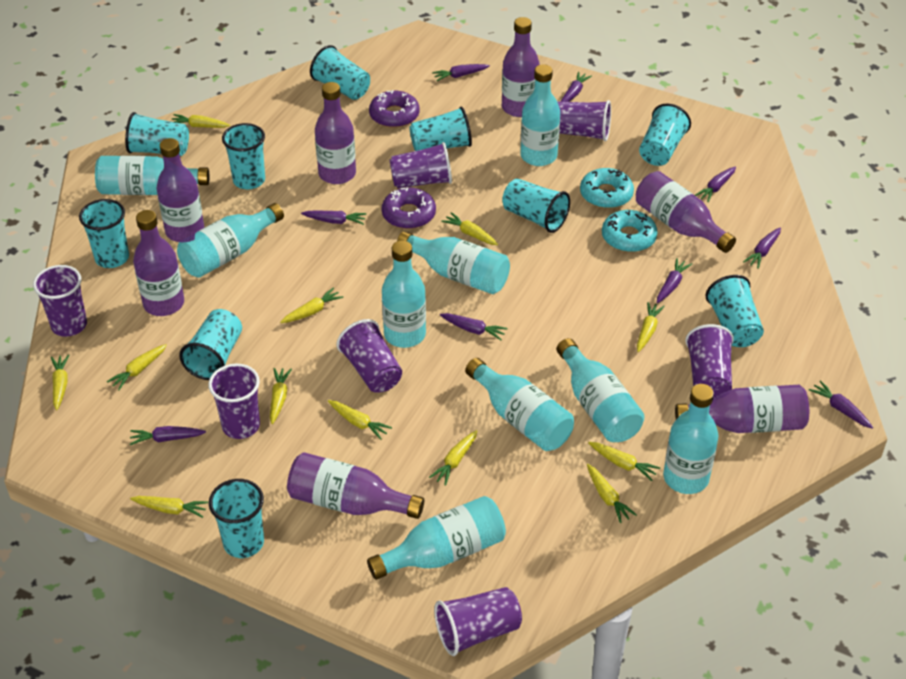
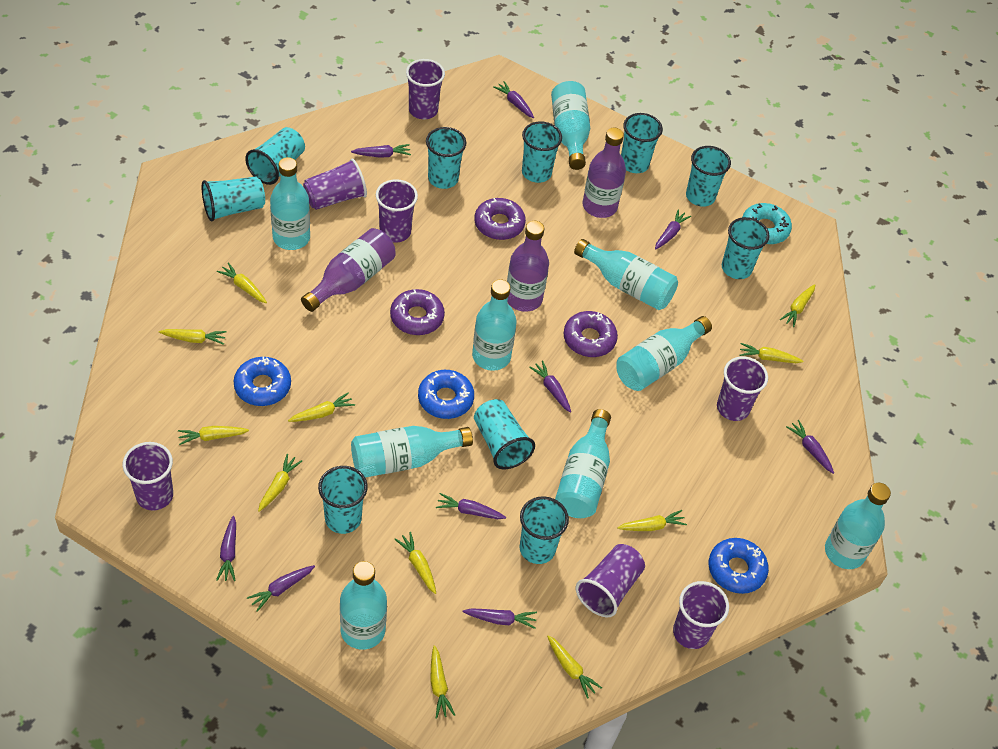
blue donut: none = 0 -> [233,357,291,406] [418,370,474,419] [709,538,769,594] = 3
purple bottle: [133,210,184,316] [156,138,204,242] [287,452,424,519] [315,82,356,184] [502,17,540,117] [636,171,736,253] [675,385,809,433] = 7 -> [301,228,395,312] [507,221,549,312] [582,128,626,218] = 3
purple donut: [369,90,420,128] [381,187,436,229] = 2 -> [390,289,445,335] [474,198,526,240] [564,311,618,357] = 3
turquoise donut: [580,168,634,208] [602,210,658,252] = 2 -> [742,203,792,244] = 1
yellow carrot: [51,355,69,410] [107,344,167,390] [130,496,208,518] [172,114,230,128] [270,368,292,424] [280,287,343,323] [328,400,392,440] [429,430,477,486] [441,212,498,245] [587,464,637,523] [588,442,660,481] [637,302,665,352] = 12 -> [159,329,227,345] [178,426,249,445] [216,262,267,303] [258,454,302,512] [288,392,355,422] [395,532,436,594] [431,645,455,719] [547,635,602,699] [617,510,687,531] [739,343,803,363] [780,284,815,327] = 11

